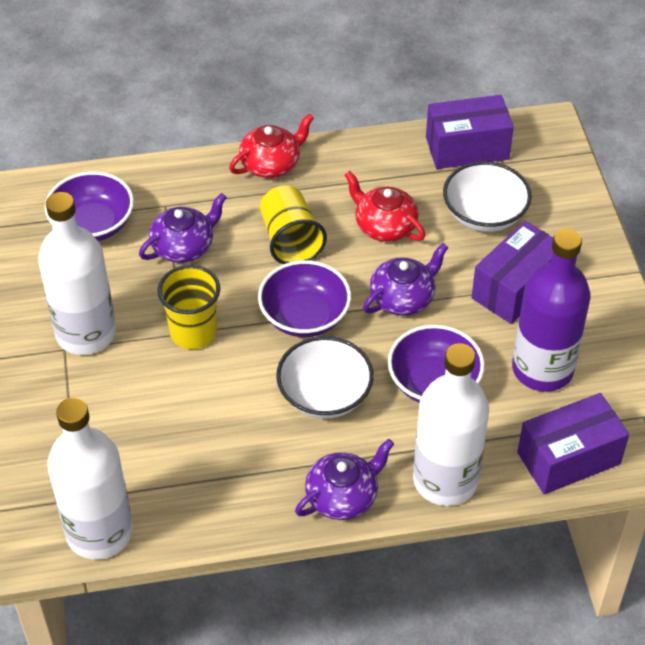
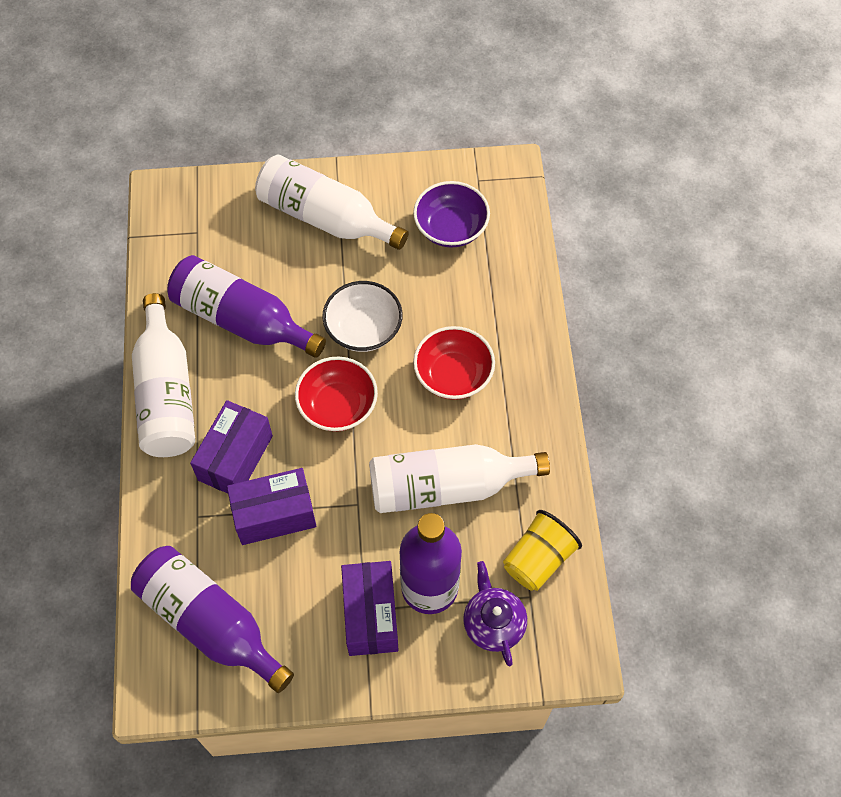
purple bottle: [512,228,590,392] = 1 -> [131,546,294,693] [167,255,326,358] [400,513,462,614] = 3
purple bowl: [45,171,134,241] [258,260,351,337] [388,325,485,403] = 3 -> [413,181,490,248] = 1
purple teapot: [139,193,227,263] [295,439,394,520] [363,243,449,316] = 3 -> [463,561,527,666] = 1
red bowl: none = 0 -> [295,357,378,431] [413,326,495,400] = 2
red teapot: [229,113,314,178] [345,171,425,242] = 2 -> none = 0
white bowl: [276,336,374,418] [443,161,532,232] = 2 -> [322,281,403,352] = 1
yellow cup: [157,265,220,349] [260,185,327,264] = 2 -> [503,510,582,591] = 1

